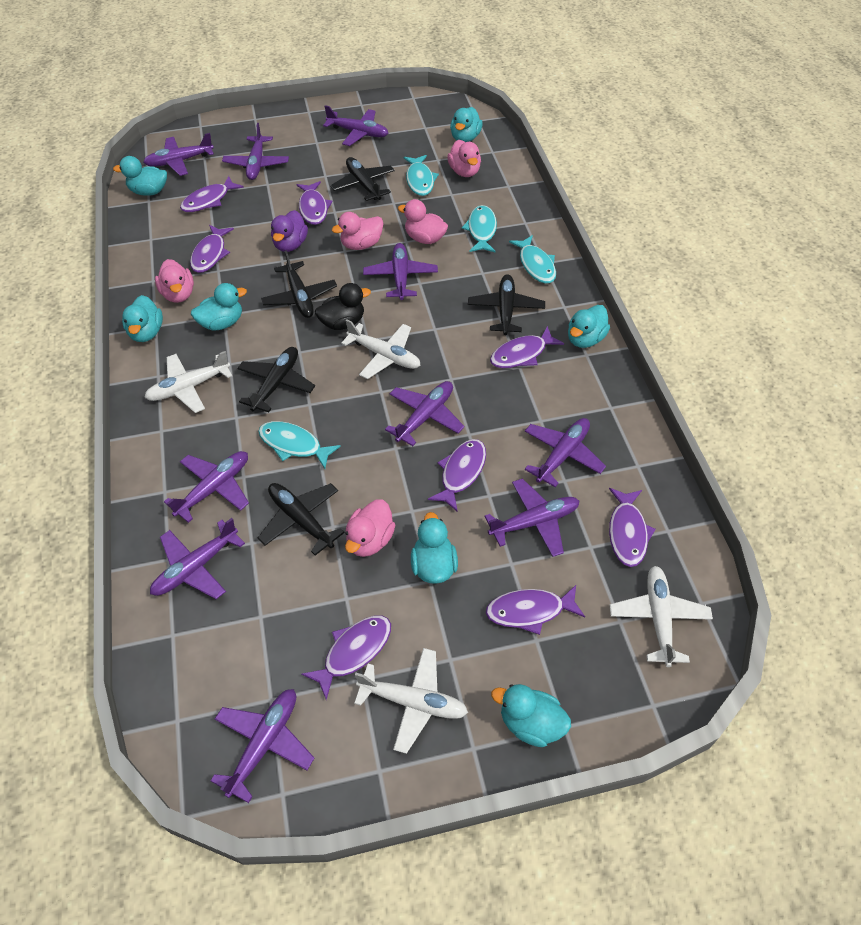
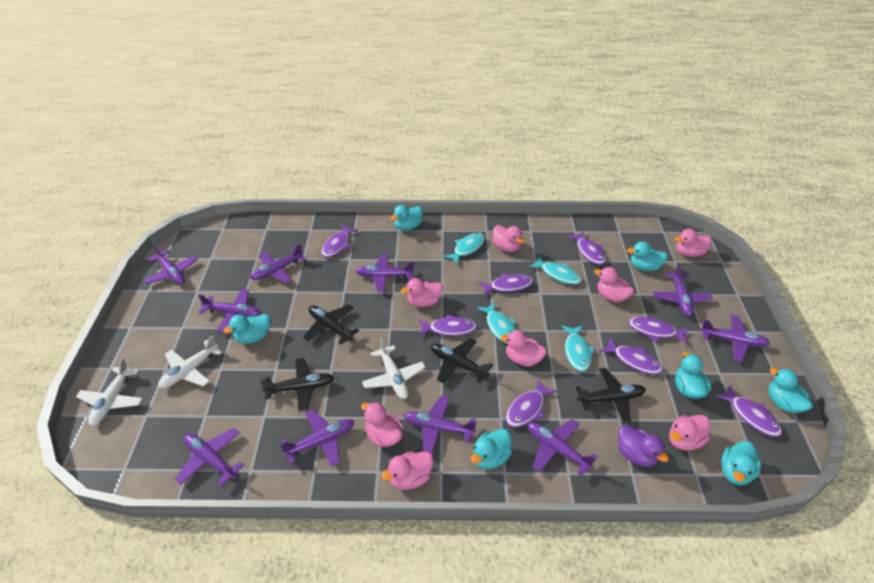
black duck: [315,283,371,330] = 1 -> none = 0
black plane: [237,347,315,412] [258,483,345,555] [261,251,337,318] [330,157,395,201] [468,274,545,335] = 5 -> [260,358,334,412] [303,304,359,344] [431,338,493,383] [576,368,646,424] = 4
pink duck: [155,259,194,303] [332,212,384,250] [345,499,395,557] [398,199,448,244] [447,140,481,177] = 5 -> [361,402,403,447] [381,451,433,490] [401,278,443,307] [492,225,524,252] [500,330,547,366] [594,267,634,302] [669,415,710,451] [674,229,711,257] = 8
white plane: [144,351,232,413] [341,319,421,379] [354,648,468,754] [610,566,713,667] = 4 -> [76,358,143,426] [158,336,222,388] [362,338,425,399] = 3

